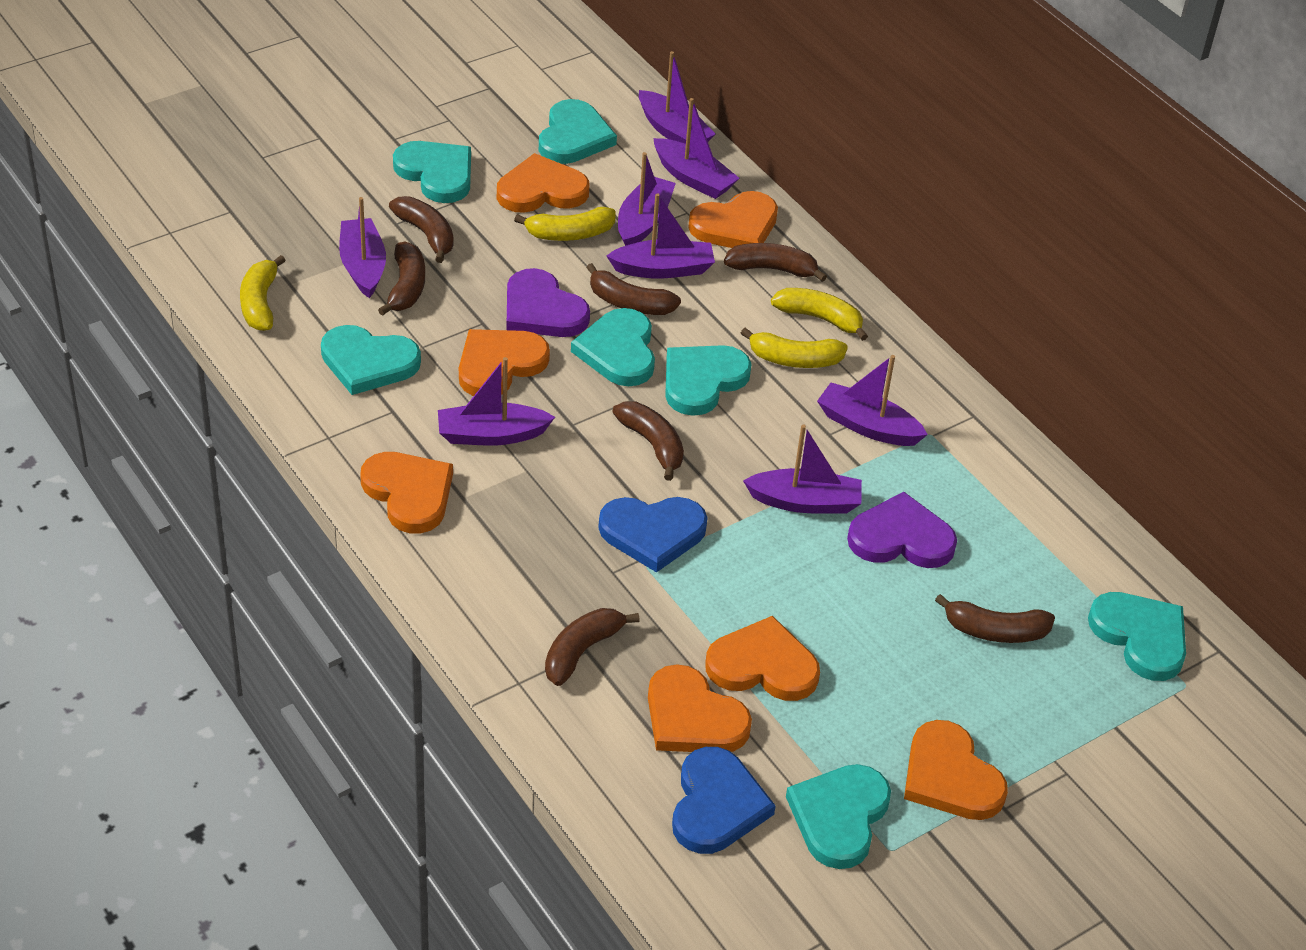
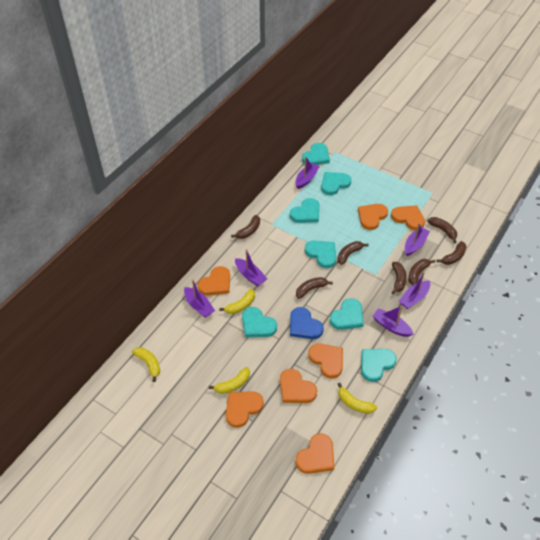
blue heart: [598,497,708,573] [672,747,776,854] = 2 -> [290,307,324,339] = 1
purple boat: [339,197,386,298] [438,357,555,446] [606,193,715,279] [618,152,676,246] [639,51,715,144] [653,98,739,199] [743,424,862,513] [817,355,928,446] = 8 -> [184,279,215,318] [235,249,267,286] [295,156,320,189] [372,306,414,337] [399,272,430,309] [405,223,430,256] = 6
purple heart: [506,268,590,337] [847,492,957,568] = 2 -> none = 0

